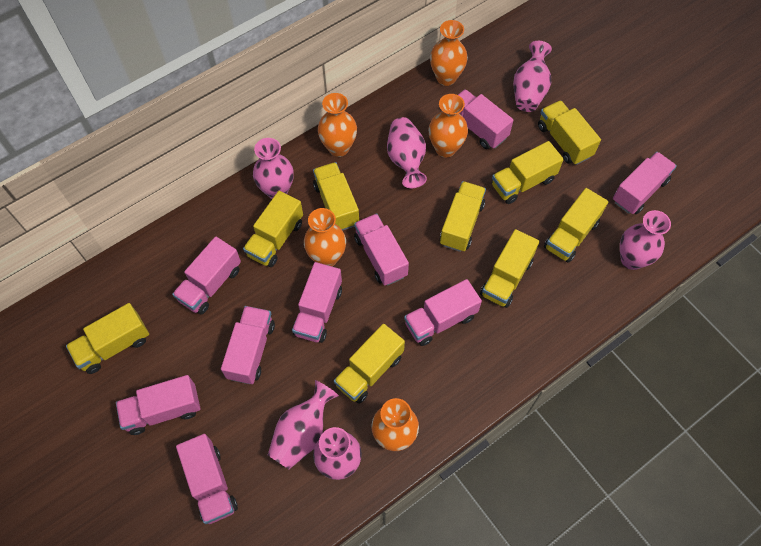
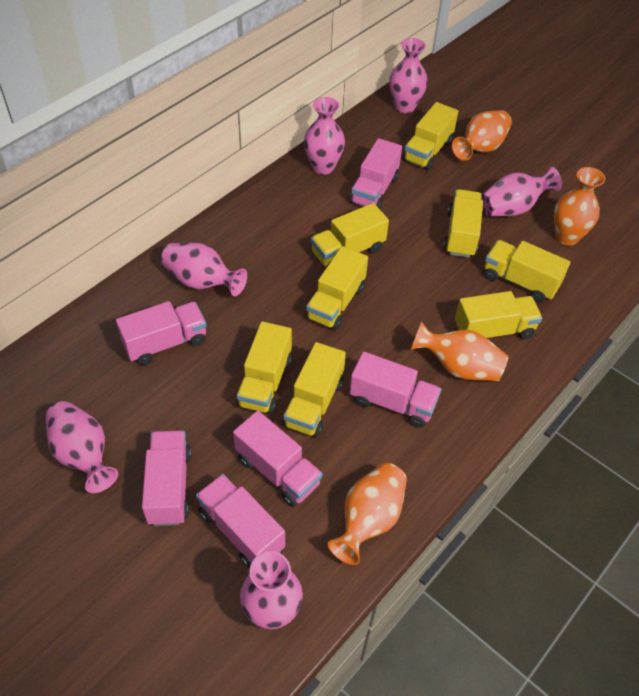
orange vase: [304,208,346,266] [318,93,357,157] [371,398,419,451] [429,94,468,158] [430,20,468,86] = 5 -> [328,463,407,565] [411,321,509,381] [452,110,512,161] [554,167,605,245] = 4
pink truck: [116,375,201,435] [172,236,241,315] [176,434,238,524] [221,306,275,384] [292,262,342,343] [354,214,409,286] [404,279,482,346] [458,89,514,149] [613,152,677,214] = 9 -> [116,301,207,365] [142,431,191,526] [196,474,285,568] [233,411,323,507] [349,352,441,428] [350,138,402,209] = 6
yellow truck: [66,303,149,374] [243,191,303,267] [313,162,359,231] [334,324,405,403] [440,181,486,252] [480,229,540,308] [492,141,564,204] [538,100,601,165] [544,188,608,263] = 9 -> [236,321,292,414] [283,342,346,437] [306,246,368,330] [311,203,389,268] [403,102,458,170] [444,189,483,258] [455,291,542,339] [484,240,570,302] = 8

